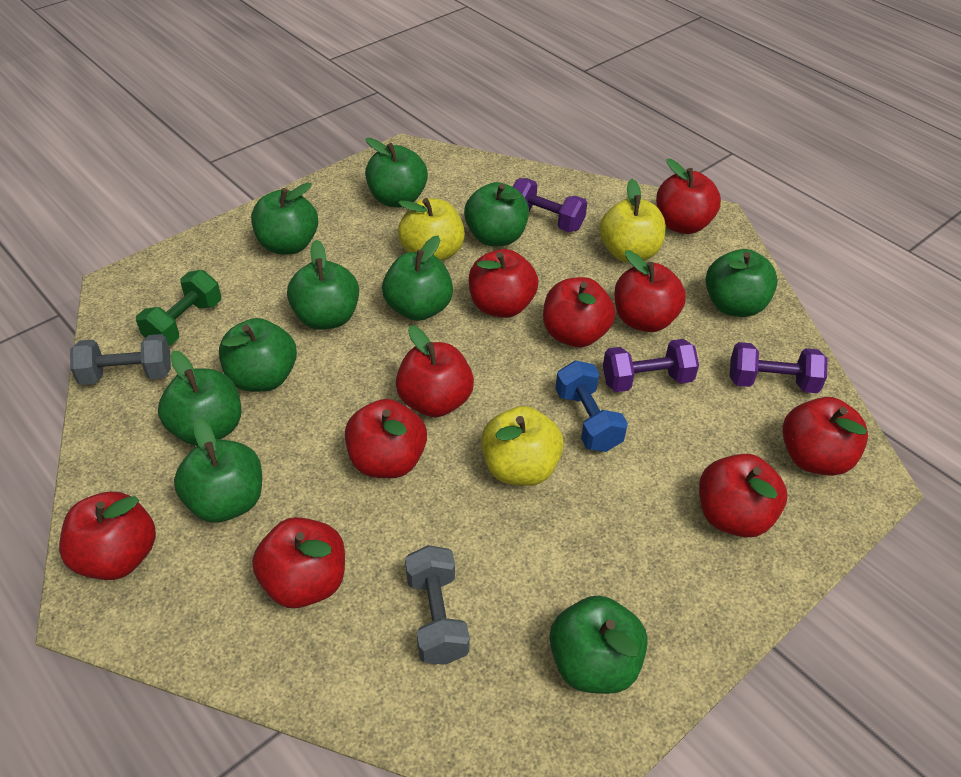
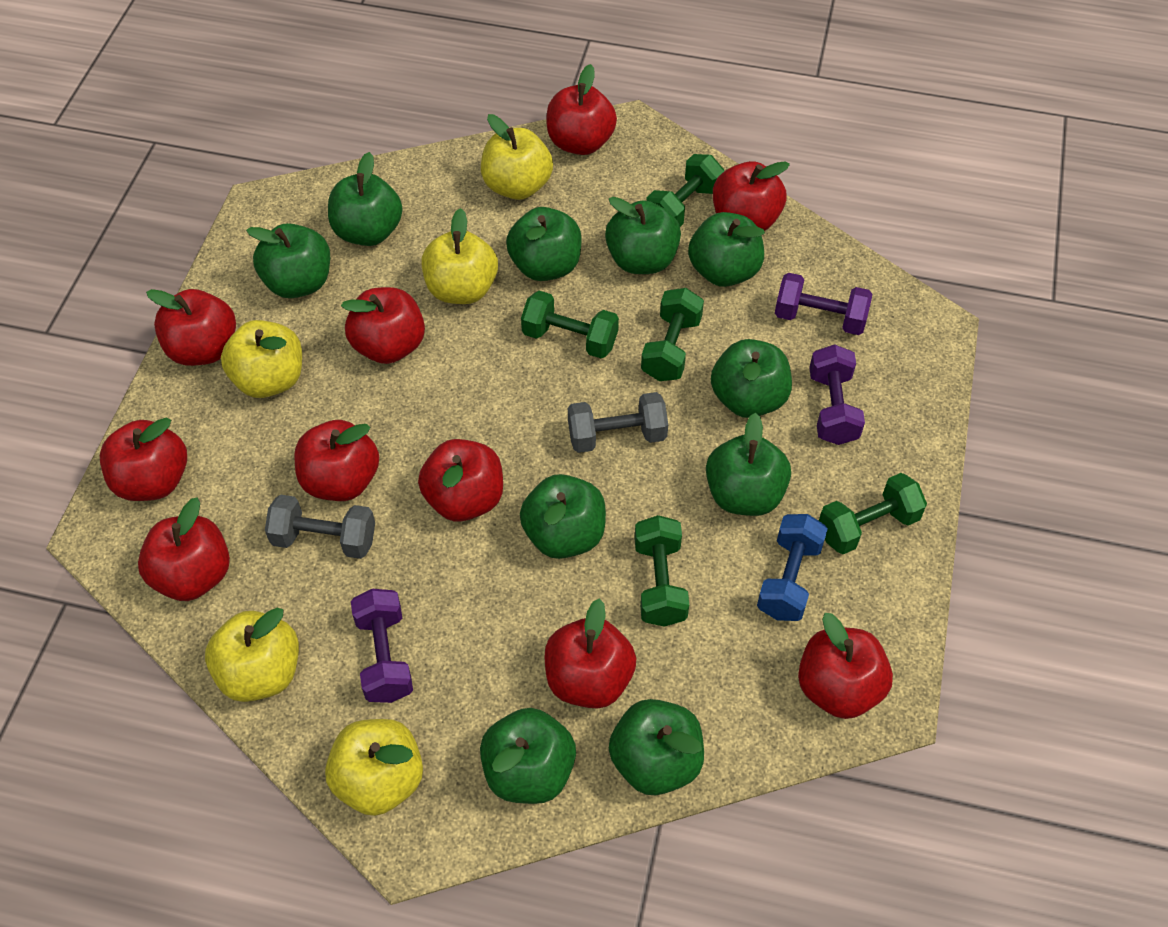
green dumbbell: [136,270,221,346] = 1 -> [521,291,619,358] [635,515,689,627] [641,288,704,381] [646,154,724,227] [819,473,927,554] = 5
yellow apple: [398,198,465,261] [481,406,564,486] [599,179,666,263] = 3 -> [205,608,299,702] [221,320,302,398] [325,719,423,816] [422,208,498,304] [481,114,553,200] = 5

